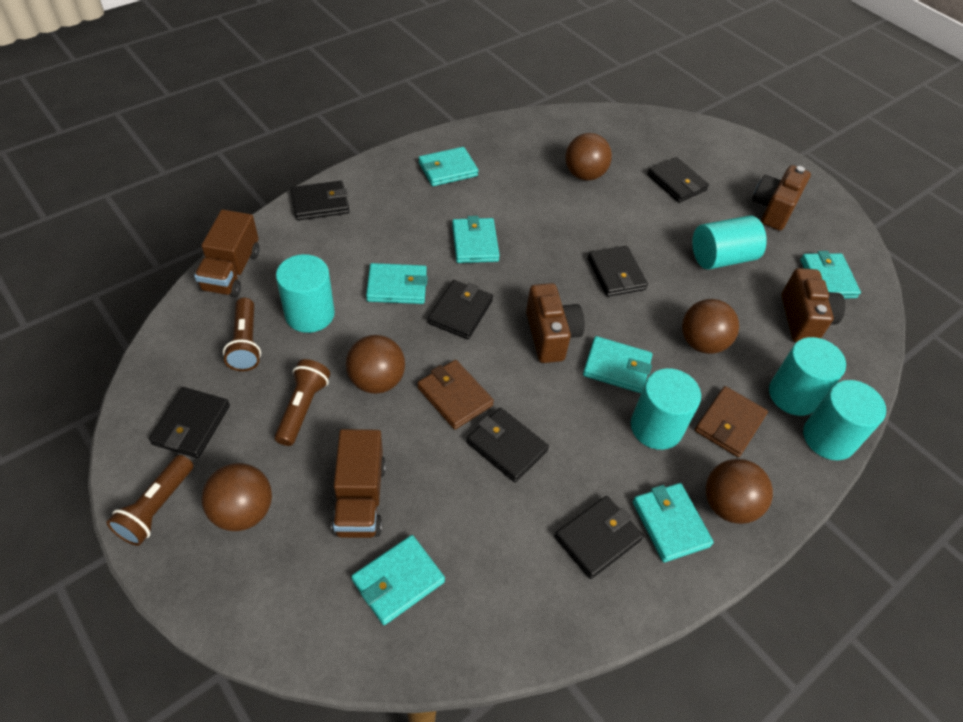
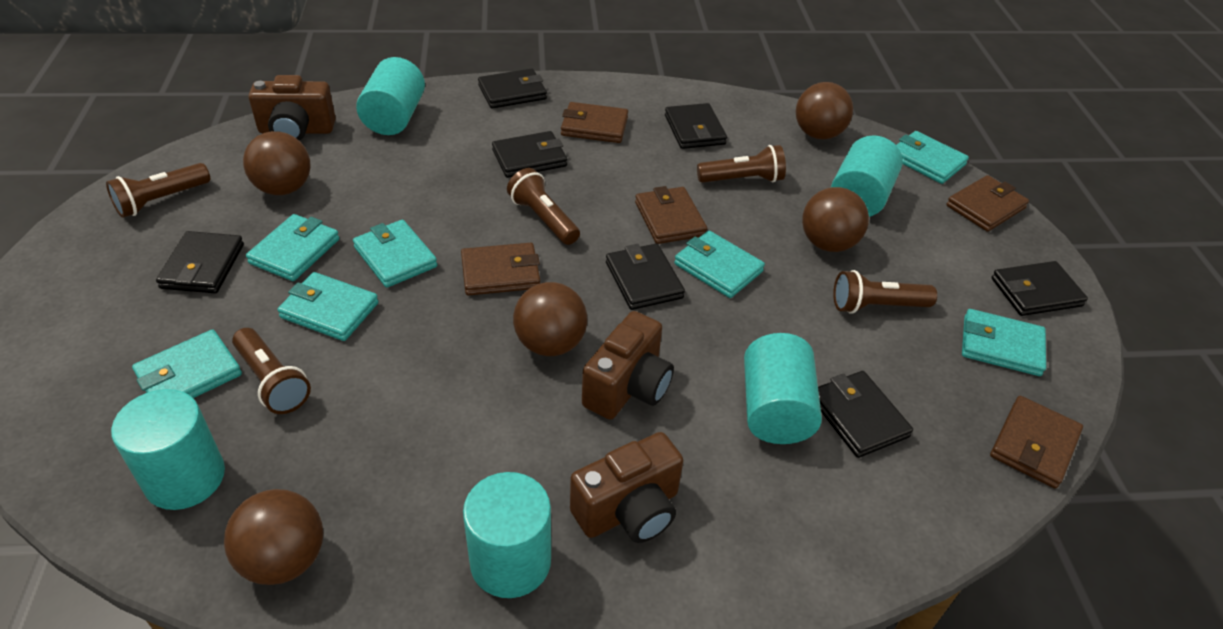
brown flashlight: [107,455,193,546] [223,298,261,371] [275,359,330,446] = 3 -> [106,163,211,218] [232,328,311,414] [507,168,580,245] [697,145,786,183] [833,270,937,314] = 5
brown truck: [194,209,260,297] [331,429,386,538] = 2 -> none = 0
brown wallet: [417,360,494,430] [695,386,768,457] = 2 -> [461,243,540,296] [561,102,628,143] [635,186,707,244] [946,175,1029,232] [990,396,1083,489] = 5

